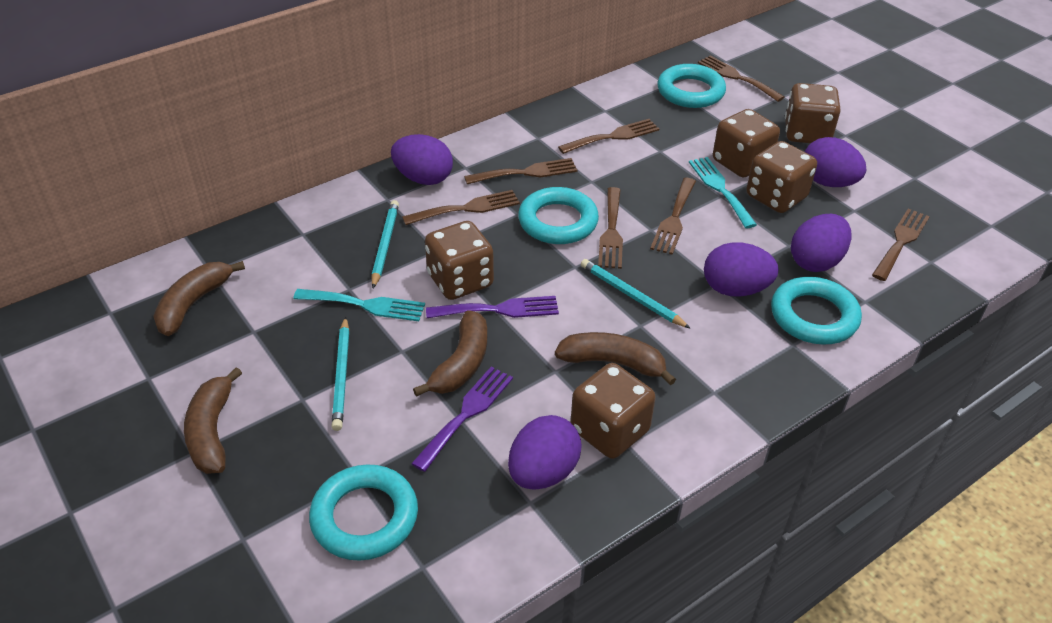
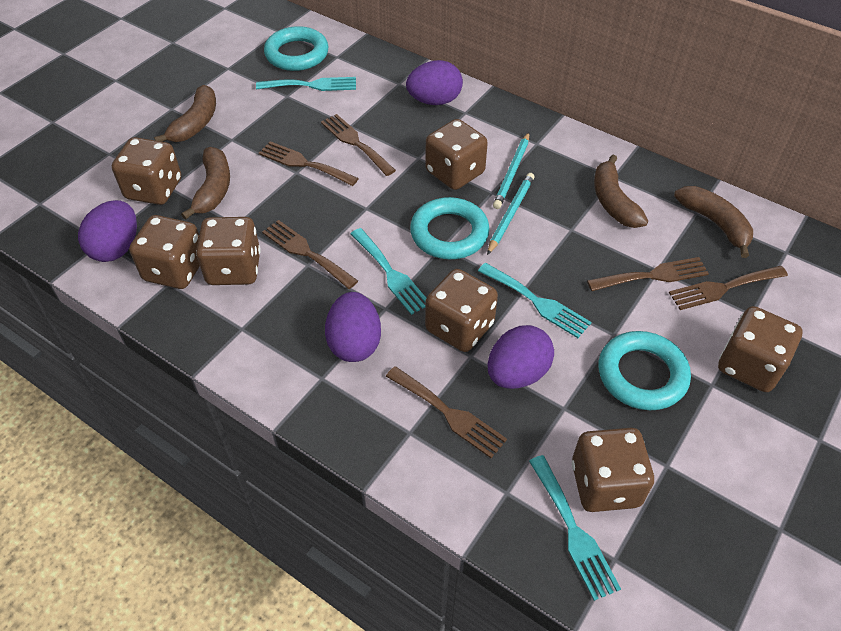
brown dice: [425,221,494,300] [571,363,656,459] [713,109,780,178] [747,141,817,213] [785,83,840,143] = 5 -> [112,137,181,205] [129,215,200,289] [196,217,261,285] [425,119,488,190] [425,269,498,352] [572,428,654,512] [718,306,803,392] = 7
brown fork: [402,190,520,225] [464,158,578,184] [558,119,659,154] [598,187,623,269] [650,178,696,255] [698,56,785,102] [872,209,930,281] = 7 -> [259,141,359,186] [262,220,358,289] [321,114,396,176] [386,366,507,458] [587,257,709,291] [669,266,788,310] = 6
purple egg: [391,134,453,185] [508,415,582,490] [704,242,779,297] [791,214,851,272] [804,137,866,187] = 5 -> [78,200,137,262] [325,292,381,362] [406,60,463,105] [488,325,554,389] = 4
purple fork: [411,366,513,472] [426,296,559,318] = 2 -> none = 0
turquoise fork: [293,289,425,321] [689,157,757,228] = 2 -> [256,77,356,91] [351,228,427,315] [478,263,591,338] [529,455,621,601] = 4
turquoise pencil: [331,317,349,431] [372,200,399,288] [581,259,691,329] = 3 -> [487,173,534,255] [493,132,529,209] = 2
turquoise ring: [309,464,418,561] [518,187,599,244] [658,64,726,108] [771,277,862,345] = 4 -> [264,26,328,71] [410,197,490,259] [598,331,691,410] = 3

